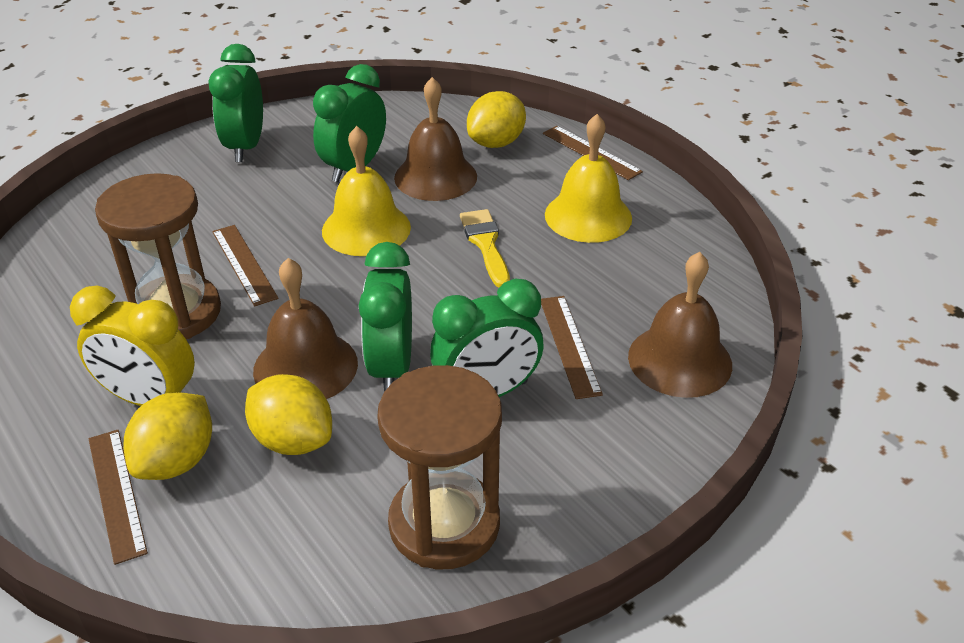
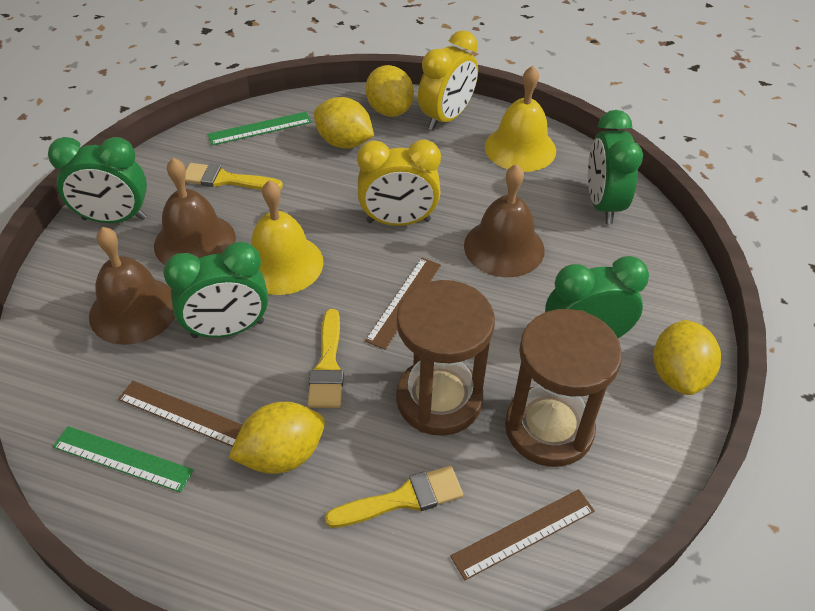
brown ruler: [89,430,148,565] [212,225,279,306] [541,296,603,399] [543,126,643,180] = 4 -> [118,381,242,447] [365,258,441,350] [450,489,595,580] = 3
green ruler: none = 0 -> [53,426,194,493] [207,112,312,146] = 2
yellow brush: [460,209,510,287] = 1 -> [185,163,283,190] [308,309,344,408] [325,466,463,528] = 3
yellow clock: [70,286,195,406] = 1 -> [357,140,441,226] [418,30,478,130] = 2
yellow lemon: [124,392,212,480] [245,374,332,455] [467,91,526,148] = 3 -> [229,402,325,474] [314,97,374,149] [366,65,414,117] [653,320,721,395] = 4

